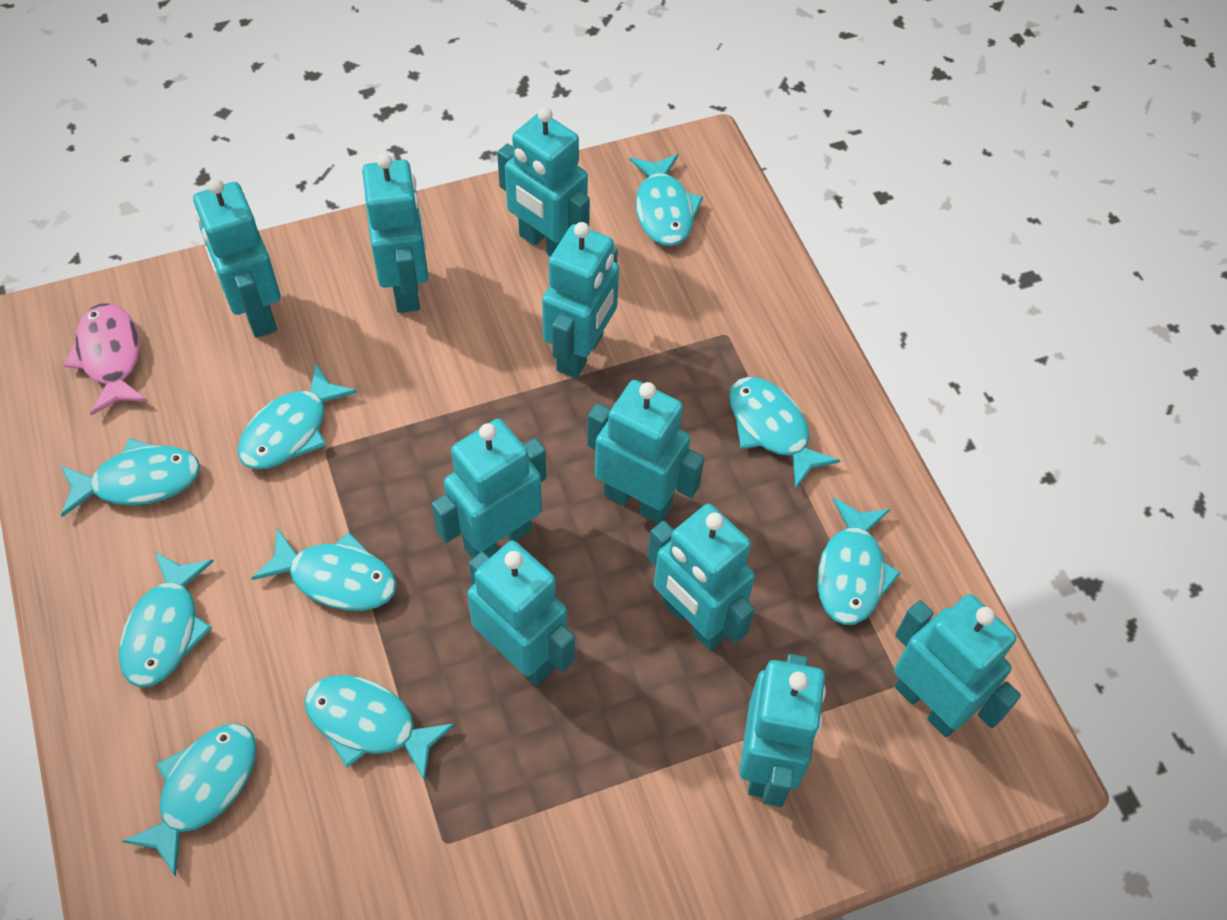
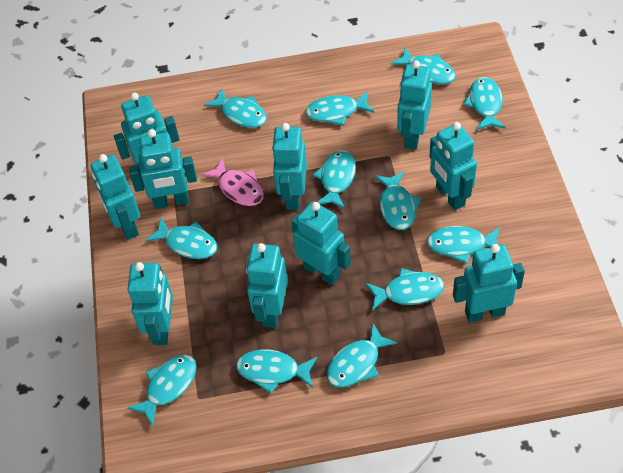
turquoise fish: [60,439,200,517] [119,552,214,687] [122,723,257,877] [238,364,358,469] [251,528,397,611] [305,675,455,781] [630,154,703,246] [729,377,841,489] [817,497,901,625] = 9 -> [127,355,197,426] [145,217,217,259] [204,88,267,128] [236,349,317,393] [305,91,375,126] [313,150,356,209] [326,323,398,387] [366,268,444,311] [375,171,421,230] [390,47,456,84] [427,226,500,263] [463,77,506,130] = 12

